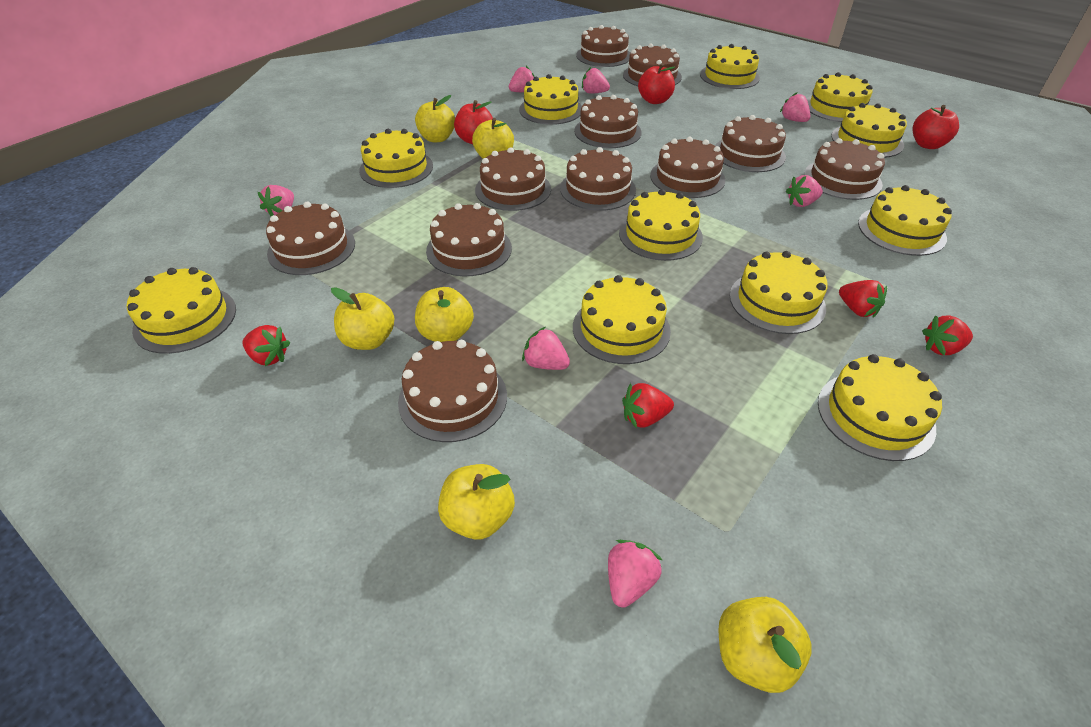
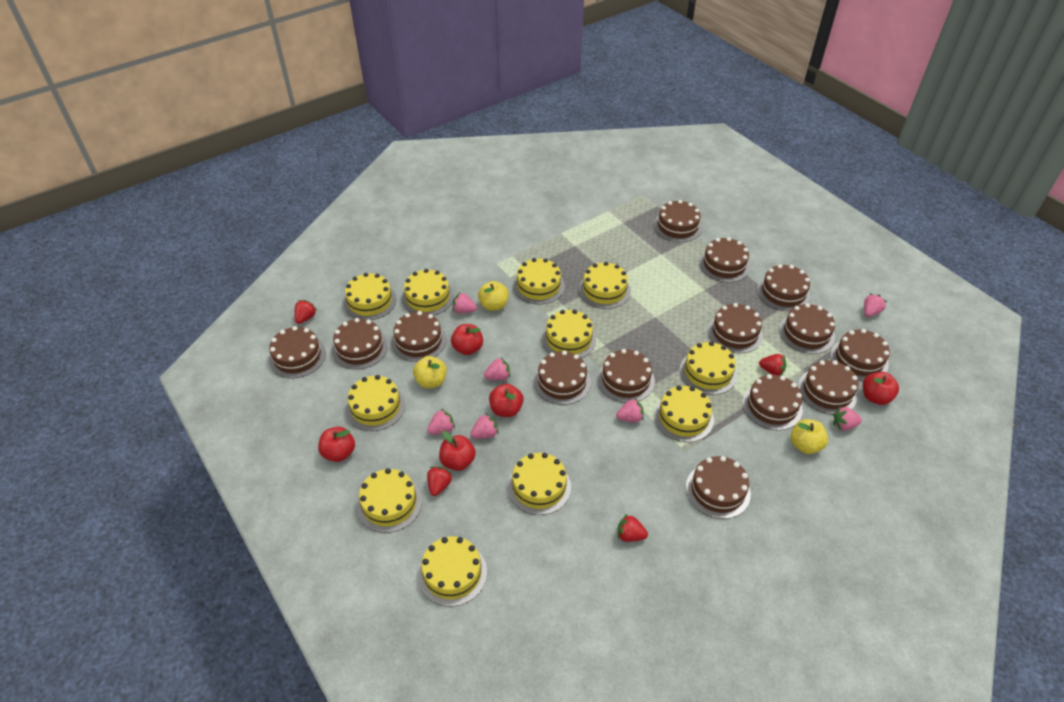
brown cake: [266,202,355,275] [398,340,507,442] [426,203,512,276] [475,147,551,211] [560,147,636,211] [574,95,642,148] [576,25,630,67] [623,43,682,86] [650,137,725,198] [715,115,786,172] [804,138,885,200] = 11 -> [269,326,326,378] [332,318,388,370] [391,311,446,362] [533,350,591,405] [597,349,655,403] [654,200,702,242] [686,456,751,519] [699,237,750,282] [708,303,763,353] [742,374,803,430] [757,264,810,311] [779,303,835,354] [798,360,858,415] [830,329,890,381] = 14
red apple: [454,100,493,144] [638,63,675,104] [913,105,959,149] = 3 -> [318,427,355,462] [439,431,476,471] [451,324,483,355] [489,384,524,417] [863,372,899,405] = 5
yellow apple: [331,287,394,350] [415,95,455,142] [415,287,474,342] [438,464,515,540] [472,118,514,158] [718,597,812,693] = 6 -> [413,356,447,388] [478,281,509,311] [791,419,828,454] = 3

